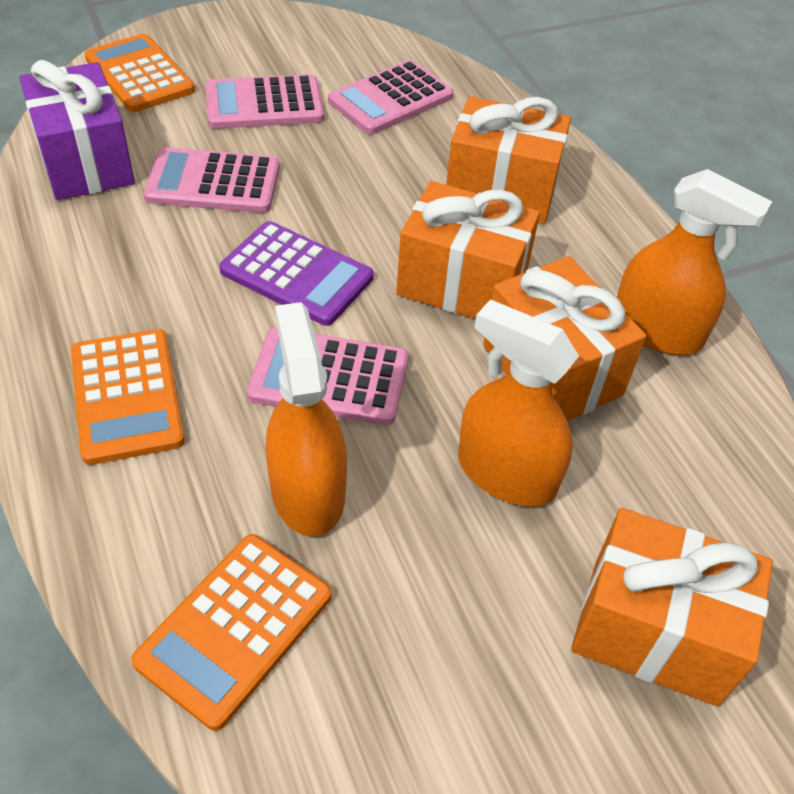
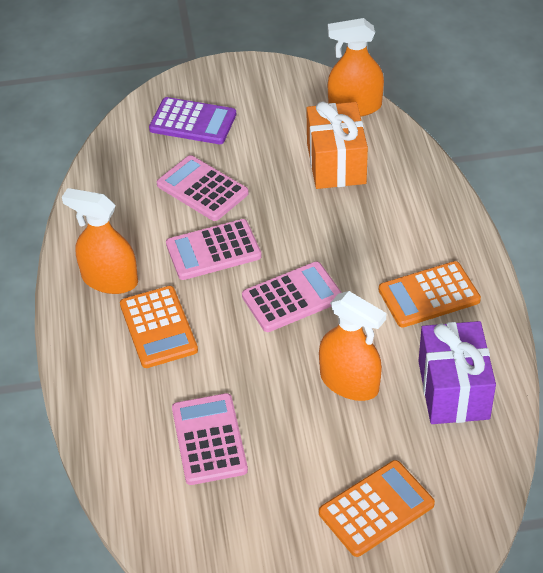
orange gift: [396,181,540,319] [446,96,571,224] [483,256,646,421] [571,508,773,706] = 4 -> [306,102,368,189] = 1

